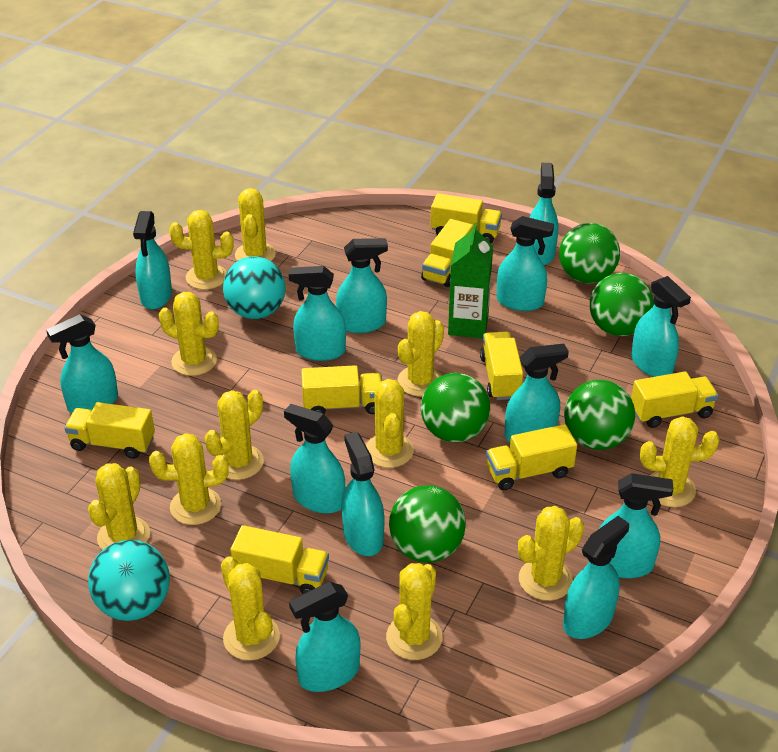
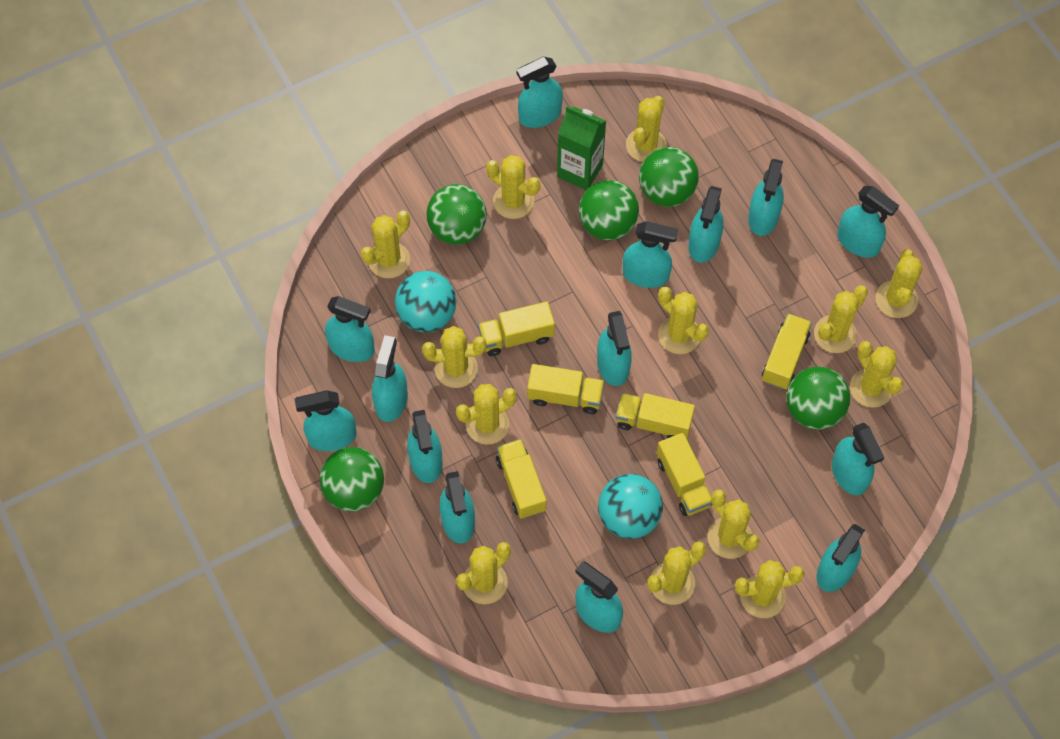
turquoise spray bottle: [46,314,118,413] [133,211,172,309] [284,404,345,514] [289,266,346,361] [289,582,360,692] [336,238,388,333] [342,432,385,556] [497,216,554,311] [505,344,569,442] [529,163,558,265] [563,516,629,639] [599,473,673,578] [631,276,691,377] = 13 -> [295,390,356,451] [325,296,375,362] [372,335,408,422] [407,410,443,483] [439,471,475,544] [517,57,563,128] [575,561,623,633] [597,311,632,386] [623,221,678,288] [688,186,723,263] [748,159,784,236] [817,524,865,592] [832,423,884,495] [837,186,899,258] = 14
yellow cactus: [88,463,150,550] [149,433,229,525] [159,292,219,376] [169,210,234,290] [205,390,264,480] [221,557,280,660] [235,188,276,261] [366,379,414,468] [386,563,443,660] [397,311,444,396] [518,506,584,601] [640,416,720,507] = 12 -> [361,210,410,278] [422,326,486,388] [456,384,517,444] [456,542,511,604] [486,155,540,219] [626,96,666,162] [647,541,706,605] [658,287,709,354] [707,490,760,559] [735,560,805,618] [814,285,868,353] [850,341,904,408] [876,249,923,318] = 13
yellow truck: [65,402,155,459] [230,525,329,594] [301,365,382,414] [421,219,473,287] [431,193,502,244] [480,331,523,400] [486,424,577,490] [631,371,718,428] = 8 -> [478,301,555,356] [496,439,546,519] [527,364,604,414] [616,393,695,439] [657,433,712,516] [762,313,812,389] = 6

